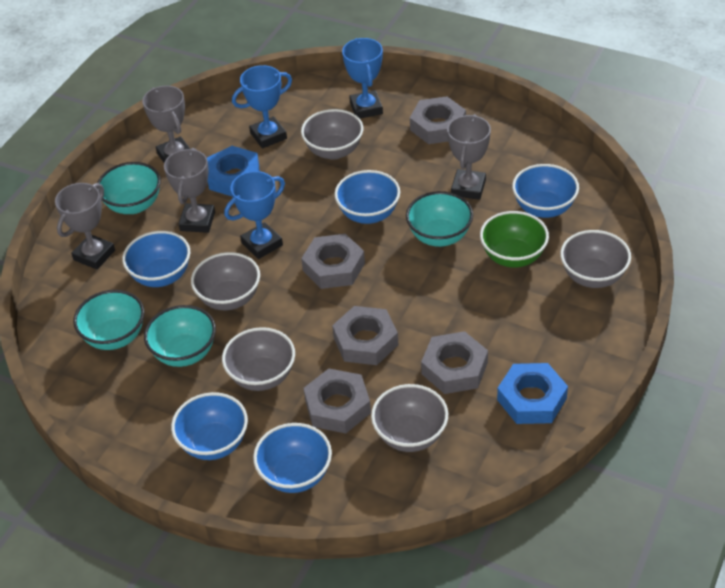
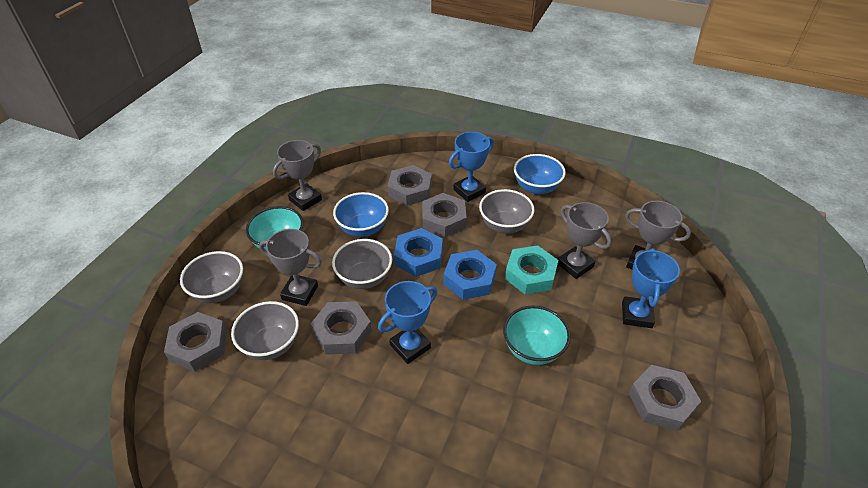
blue bowl: [122,231,190,287] [171,392,248,460] [253,423,332,493] [334,170,400,224] [512,164,579,218] = 5 -> [333,192,389,237] [514,154,566,195] = 2
green bowl: [480,211,549,268] = 1 -> none = 0
grey bowl: [191,252,260,310] [222,327,295,391] [301,109,363,160] [371,384,448,452] [560,230,631,288] = 5 -> [180,251,243,303] [231,301,299,360] [332,239,392,289] [479,189,535,234] = 4
turquoise bowl: [73,290,144,350] [97,162,161,214] [144,305,216,367] [406,191,473,247] = 4 -> [246,206,303,251] [503,306,571,365] = 2
turquoise nut: none = 0 -> [505,245,558,294] = 1

